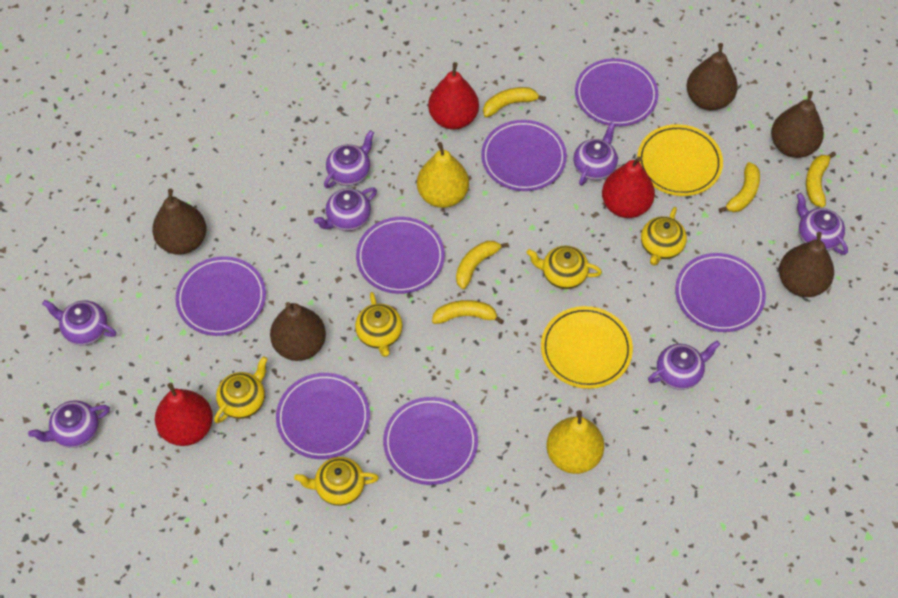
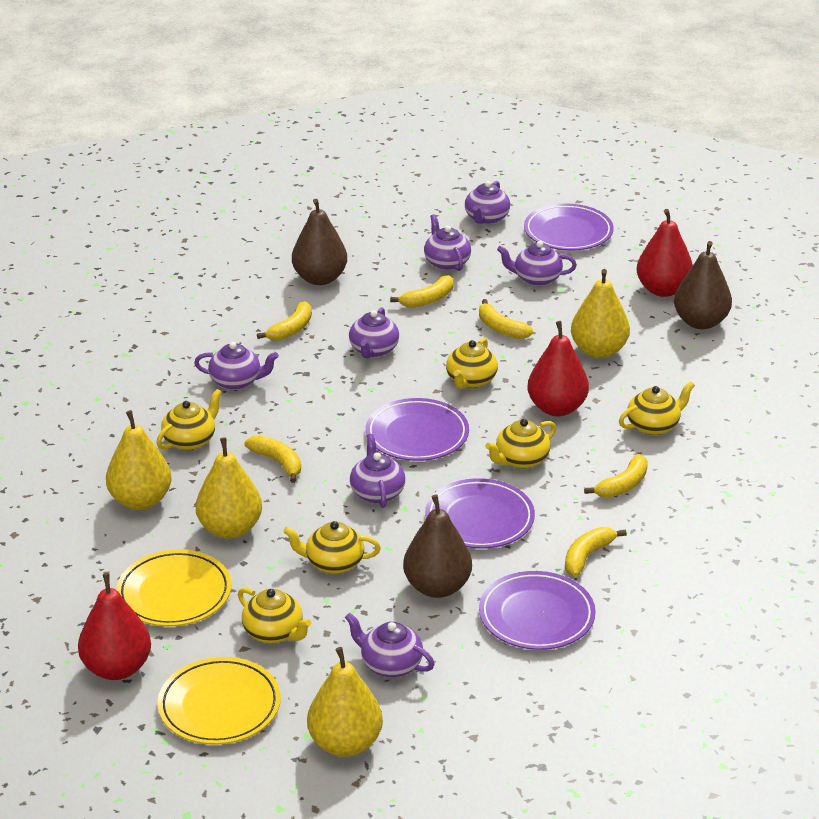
brown pear: [152,189,206,254] [270,302,326,361] [686,43,738,111] [771,91,824,158] [779,232,834,297] = 5 -> [292,199,347,285] [403,494,472,598] [674,241,732,329] = 3
purple plate: [176,256,266,336] [276,373,370,459] [356,217,445,294] [383,397,478,485] [481,120,567,191] [575,58,658,126] [675,253,766,332] = 7 -> [366,398,469,461] [425,478,535,549] [479,571,596,650] [524,203,614,251] = 4
yellow banana: [432,300,504,324] [456,241,509,289] [483,87,546,117] [719,162,760,213] [806,152,836,208] = 5 -> [244,435,301,483] [257,301,312,341] [390,275,453,308] [479,299,534,339] [565,527,627,577] [584,454,648,498] = 6
yellow pear: [417,142,469,208] [546,410,604,474] = 2 -> [106,410,172,510] [196,437,262,539] [307,647,383,757] [571,269,630,358] = 4
yellow teapot: [214,356,268,423] [294,457,379,506] [355,292,403,357] [526,246,602,289] [641,207,687,266] = 5 -> [156,389,222,450] [238,588,312,643] [283,521,381,574] [446,338,498,389] [485,419,556,469] [619,381,695,435] = 6

